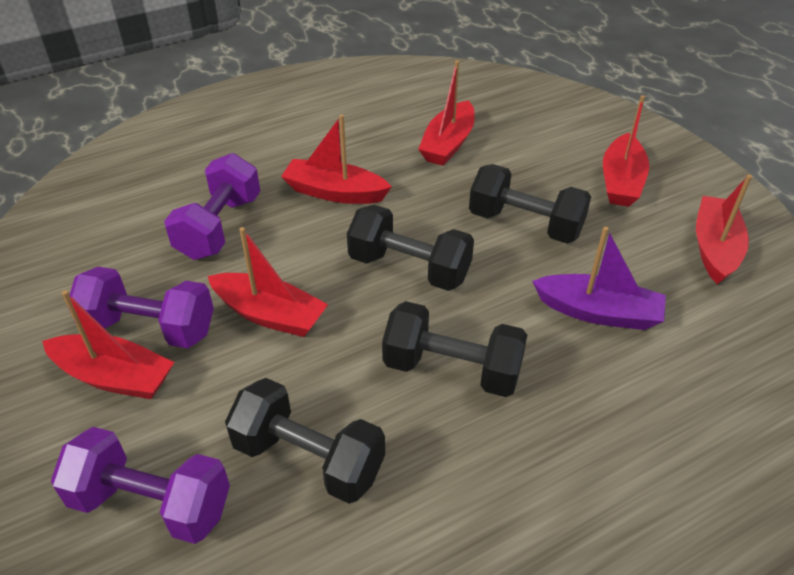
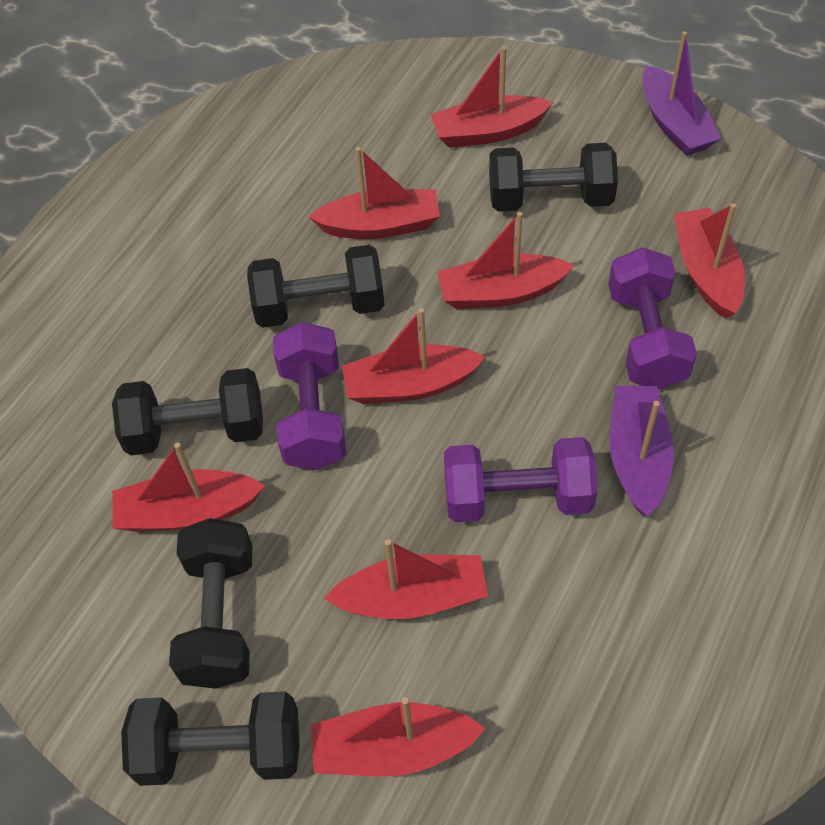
black dumbbell: [225,378,385,504] [347,205,474,291] [382,301,527,397] [469,164,591,244] = 4 -> [112,368,263,455] [121,691,299,786] [169,518,252,689] [247,245,384,328] [489,143,618,212] = 5
purple boat: [532,226,666,330] = 1 -> [610,386,674,517] [643,31,722,156] = 2
red boat: [42,290,174,399] [208,227,328,337] [281,114,392,204] [418,60,475,166] [603,95,649,207] [696,175,752,285] = 6 -> [112,442,265,532] [309,147,440,239] [311,697,485,777] [324,539,488,619] [342,308,485,404] [431,46,553,148] [437,212,574,309] [674,203,745,319] = 8

